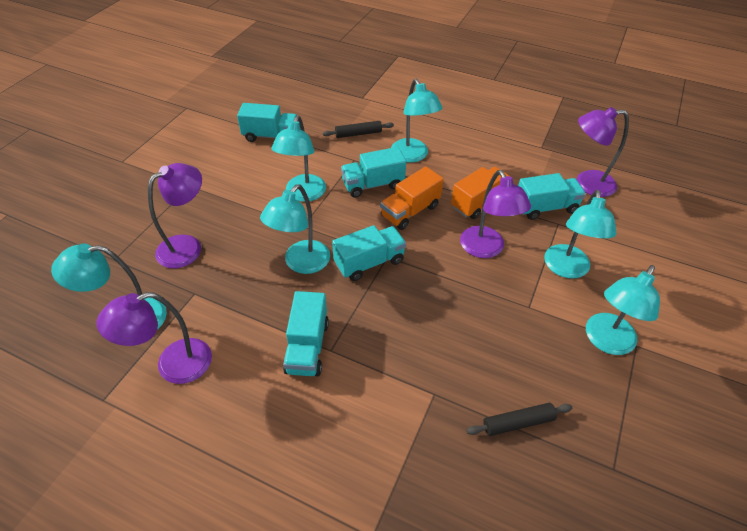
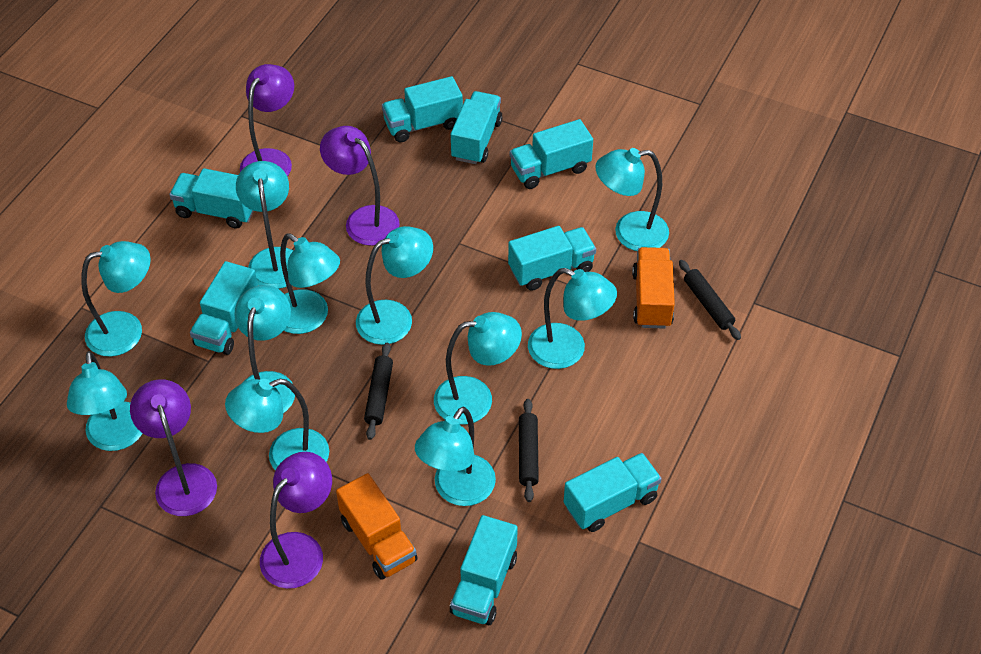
black rolling pin: [323,121,394,138] [466,403,572,436] = 2 -> [364,343,393,440] [519,399,539,502] [679,260,741,340] = 3
turquoise lamp: [51,243,167,330] [260,184,330,274] [272,115,326,202] [391,79,443,163] [544,190,617,279] [586,265,660,355] = 6 -> [67,351,143,451] [81,241,151,357] [225,379,329,471] [234,285,295,413] [236,161,293,289] [280,233,340,334] [356,226,433,345] [415,407,496,506] [434,312,522,425] [528,268,617,369] [595,148,669,251] = 11
turquoise truck: [237,103,296,142] [283,291,329,376] [332,225,406,281] [341,147,406,198] [518,173,586,220] = 5 -> [169,168,254,229] [190,261,258,355] [382,76,463,142] [450,515,518,625] [451,91,503,164] [508,226,596,291] [510,119,593,189] [564,453,662,532] = 8

